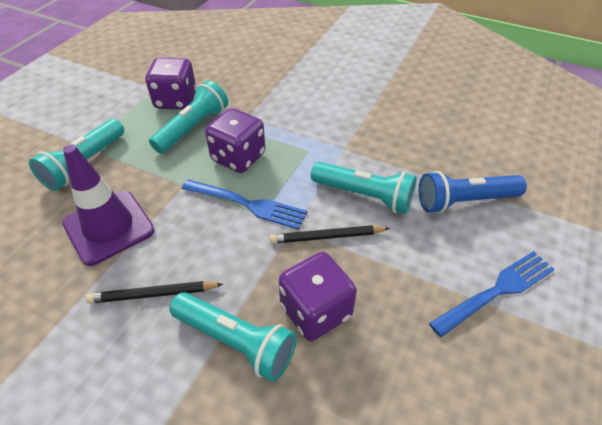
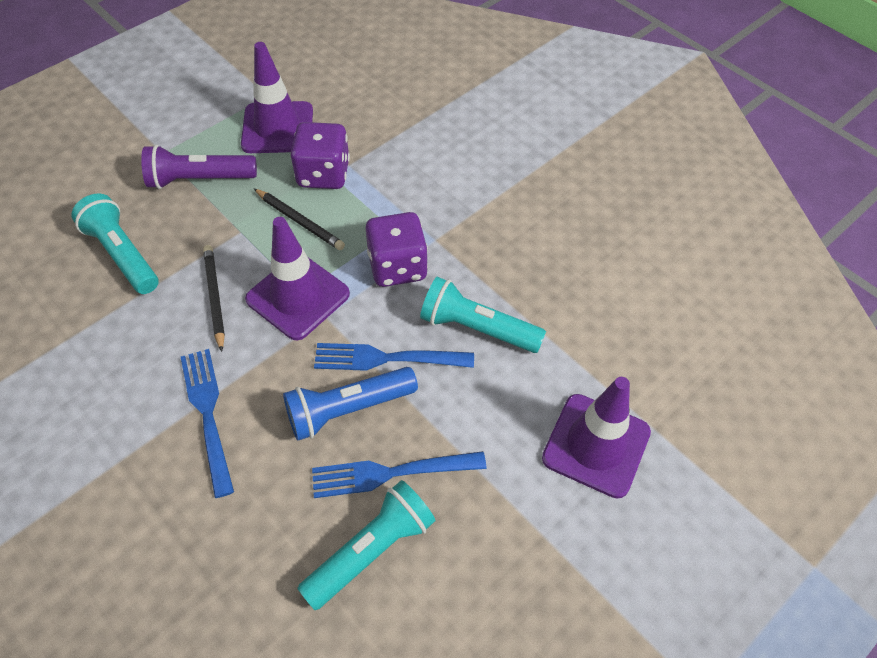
blue fork: [182,179,307,230] [429,251,555,337] = 2 -> [181,349,234,498] [312,451,486,498] [314,343,474,371] = 3
purple dice: [145,58,197,110] [205,108,265,173] [279,252,357,341] = 3 -> [291,122,350,189] [365,212,428,287] = 2
purple flashlight: none = 0 -> [141,145,257,189] = 1
purple traffic cone: [62,145,155,266] = 1 -> [241,42,313,153] [245,217,350,340] [542,377,651,499] = 3
turquoise flashlight: [29,119,124,191] [149,80,228,154] [170,292,297,382] [311,162,416,214] = 4 -> [72,193,159,294] [297,480,435,610] [420,277,546,353] = 3

